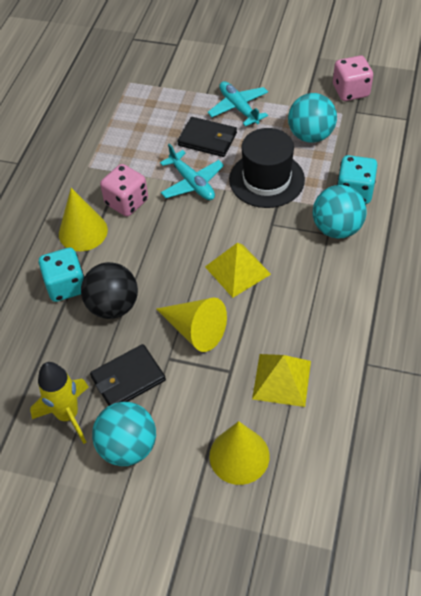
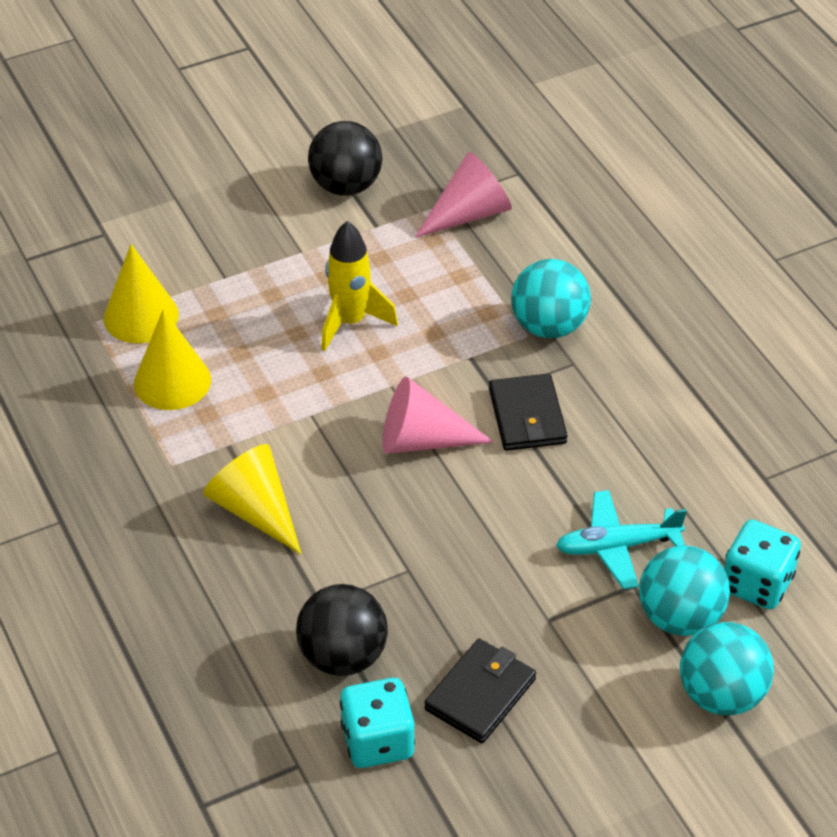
black ball: [81,262,138,319] = 1 -> [296,584,388,676] [308,121,382,195] = 2
black hat: [229,128,305,208] = 1 -> none = 0
pink cone: none = 0 -> [382,377,494,454] [415,152,512,238] = 2
pink dice: [100,164,148,216] [333,55,373,101] = 2 -> none = 0
turquoise plane: [160,144,224,200] [208,81,268,126] = 2 -> [556,490,687,589] = 1
yellow pyramid: [205,243,271,298] [252,354,311,407] = 2 -> none = 0

